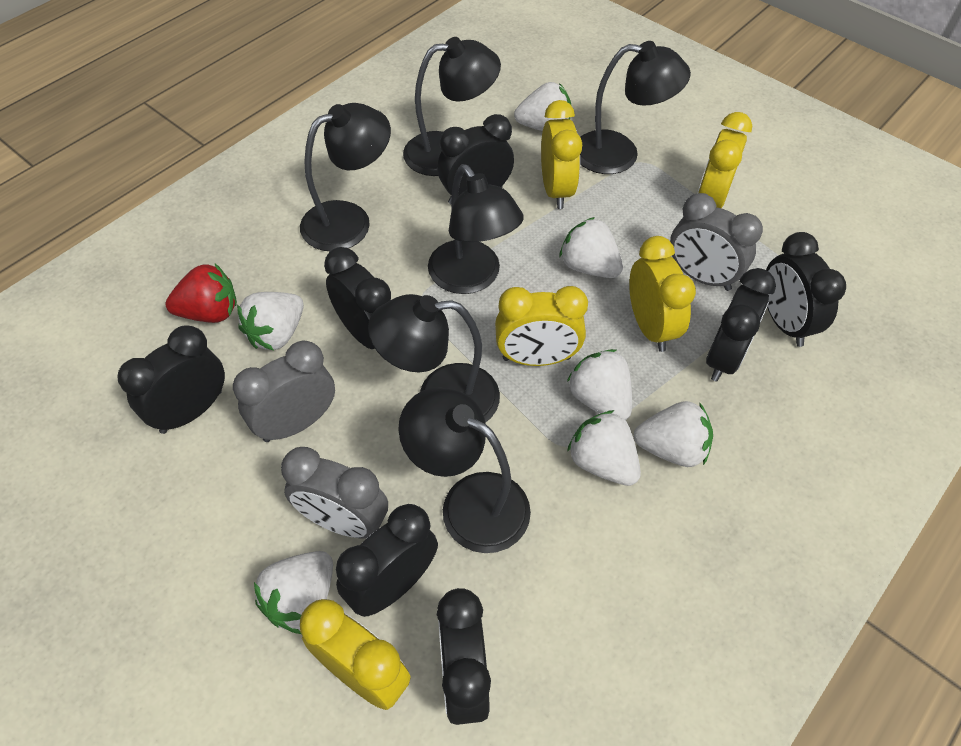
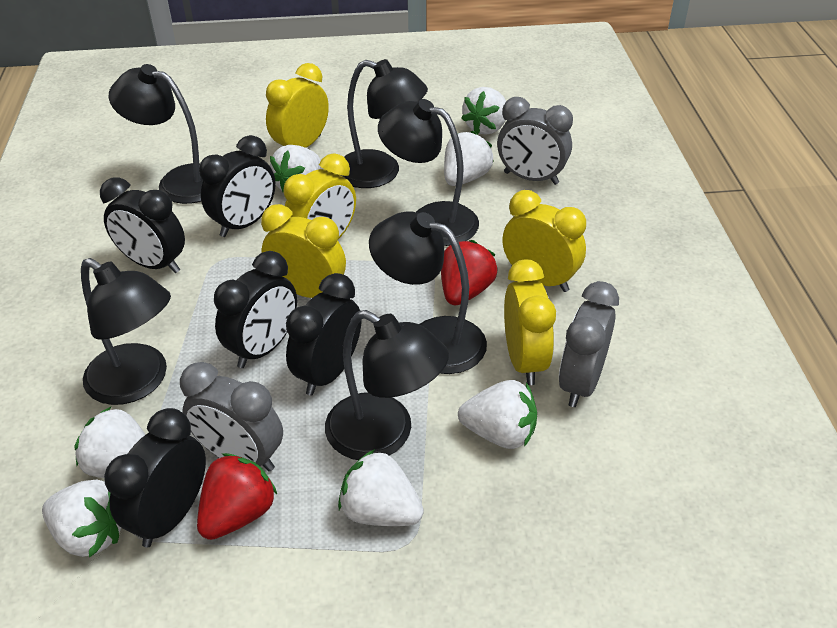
black clock: [117,325,225,434] [324,247,391,349] [336,504,438,617] [437,114,514,204] [437,588,491,725] [706,268,776,382] [766,232,846,347] = 7 -> [100,177,185,273] [104,408,206,548] [199,135,276,237] [214,251,297,368] [286,273,361,396] = 5
red strawberry: [165,264,237,323] = 1 -> [197,453,277,540] [441,240,497,306] = 2

